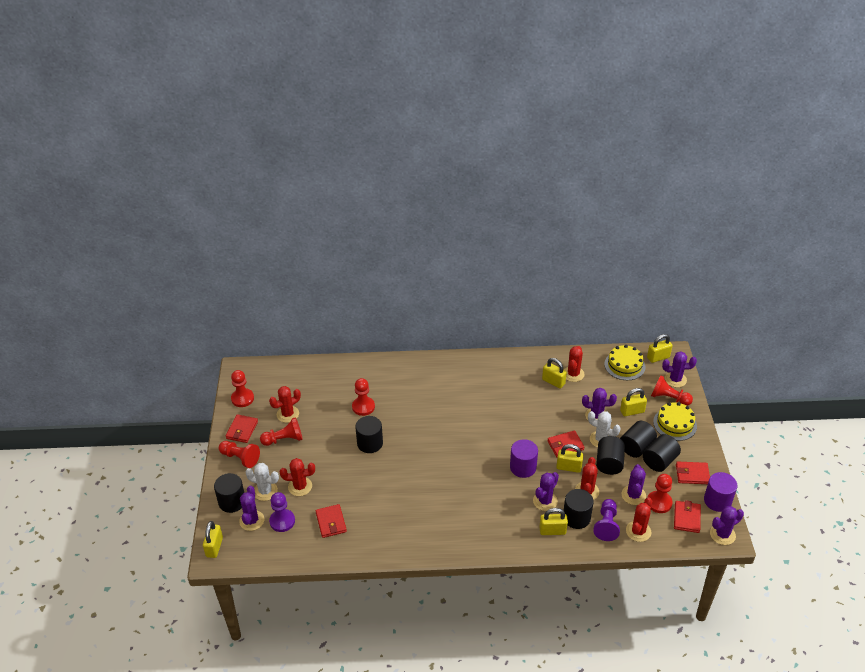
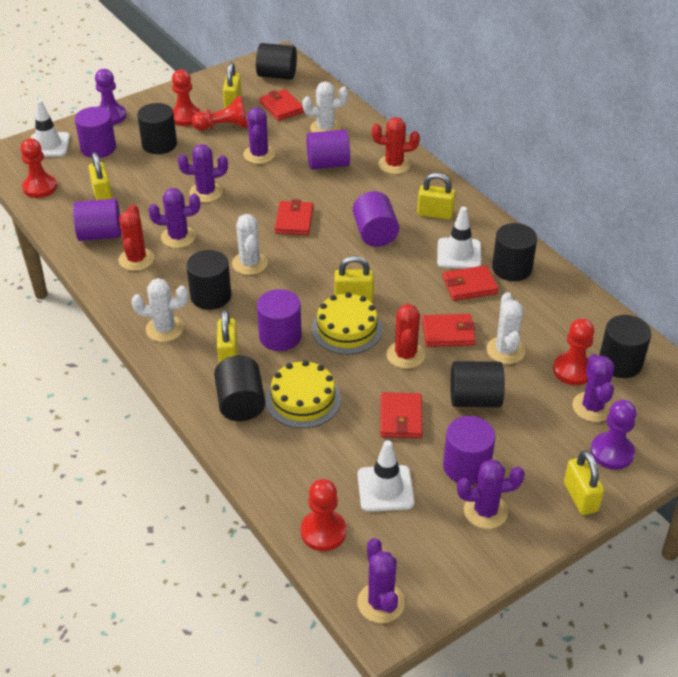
black cylinder: [214,473,244,513] [355,416,383,453] [563,489,594,529] [596,436,625,475] [620,421,657,458] [643,434,681,472] = 6 -> [137,103,177,154] [186,250,231,310] [214,356,266,421] [256,43,297,80] [451,361,505,407] [492,223,537,281] [599,315,652,378] = 7
purple cylinder: [510,439,538,478] [704,472,737,512] = 2 -> [73,199,121,241] [75,107,116,158] [257,289,302,351] [306,130,350,170] [353,191,399,247] [443,416,495,485] = 6
red cactus: [269,386,301,423] [280,458,315,496] [564,346,585,382] [575,457,599,500] [626,497,652,542] = 5 -> [119,204,154,271] [372,117,420,174] [386,303,425,369] = 3
red pawn: [219,441,260,468] [231,370,254,407] [260,417,303,446] [352,378,375,416] [647,474,673,513] [651,375,693,406] = 6 -> [20,138,57,198] [172,70,201,126] [192,96,248,131] [301,479,346,551] [553,318,594,385] = 5
white cactus: [245,463,279,501] [588,411,621,448] = 2 -> [132,278,188,342] [232,214,268,275] [302,81,348,132] [487,292,525,364] = 4
white traffic cone: none = 0 -> [31,100,70,157] [358,440,414,512] [437,206,481,269] = 3

